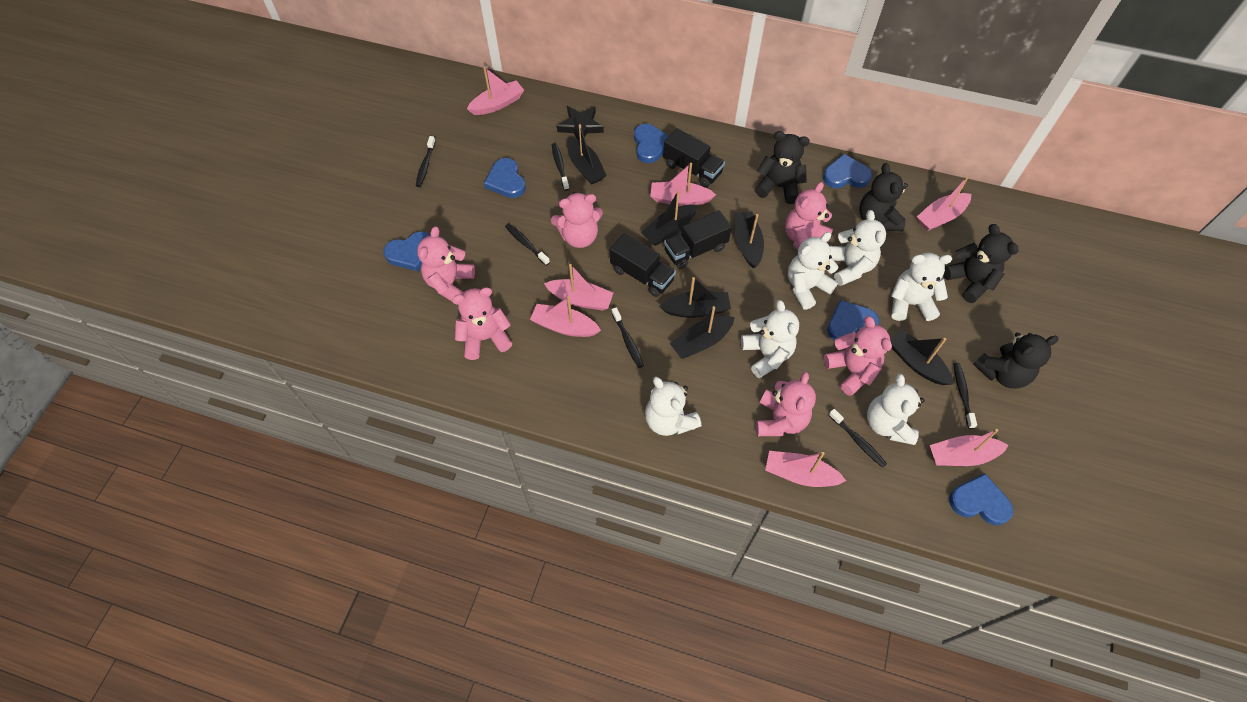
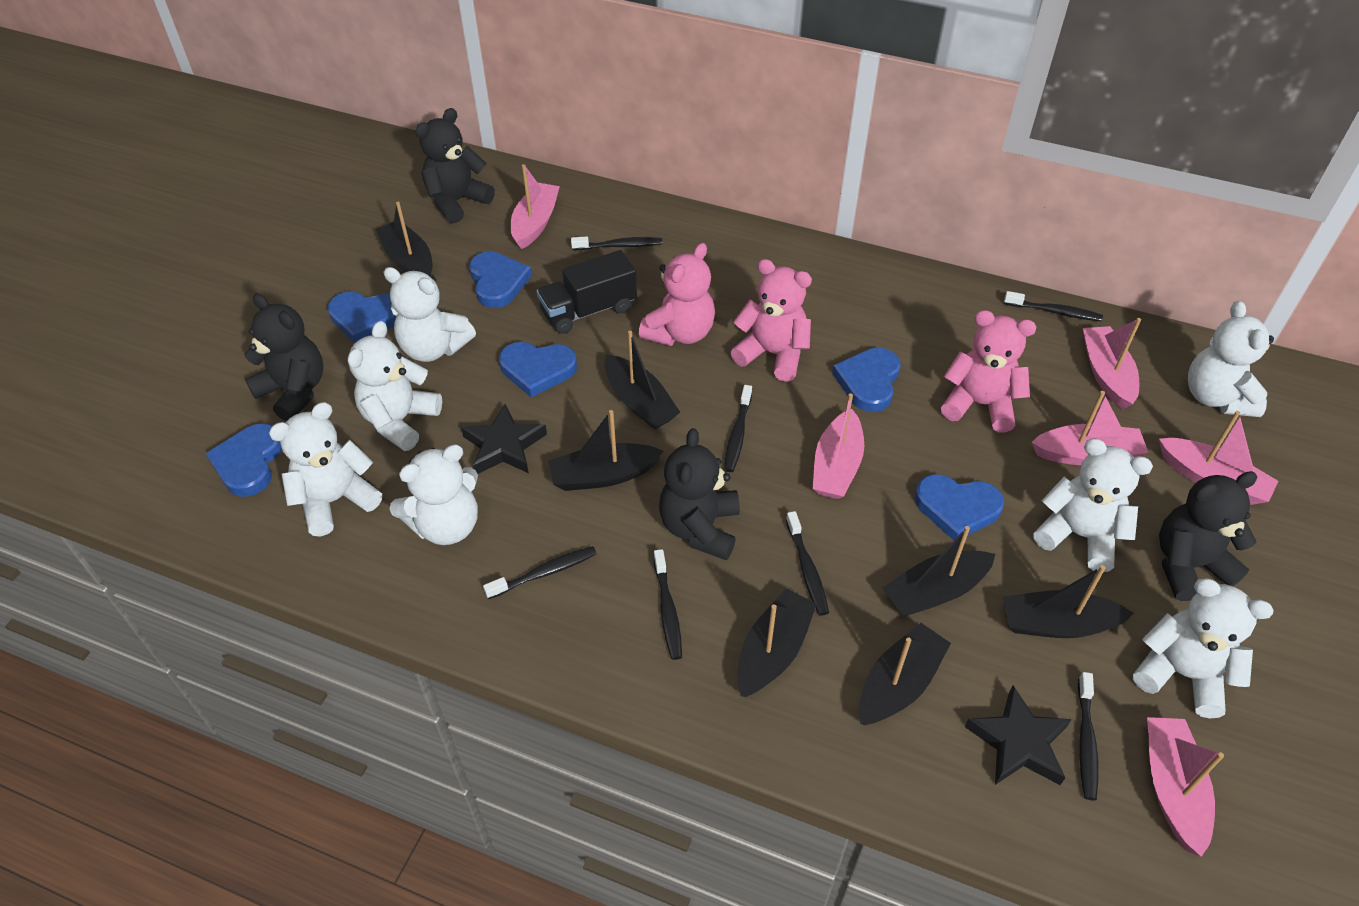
black boat: [567,124,607,184] [641,190,698,246] [659,277,731,318] [670,306,735,359] [734,211,764,268] [890,329,954,385] = 6 -> [376,202,433,275] [548,410,664,491] [604,331,680,430] [737,589,817,697] [859,623,951,725] [882,526,995,616] [1003,565,1134,638] = 7
black star: [557,106,604,140] = 1 -> [461,404,547,474] [965,686,1072,785] = 2
black toothbrush: [416,136,436,187] [505,223,550,265] [552,143,569,191] [612,307,644,368] [829,409,887,468] [953,363,977,429] = 6 -> [483,546,597,599] [571,237,662,250] [654,549,682,660] [724,385,752,472] [786,511,829,616] [1004,291,1103,321] [1078,672,1098,800] = 7
black truck: [610,233,676,297] [663,128,725,188] [664,210,732,269] = 3 -> [537,250,637,334] = 1
pink boat: [467,67,524,115] [530,296,601,337] [544,264,613,310] [650,163,716,206] [765,451,846,487] [917,177,971,231] [930,429,1009,466] = 7 -> [511,164,560,249] [813,393,864,499] [1031,391,1149,465] [1083,318,1141,409] [1147,717,1224,857] [1159,411,1278,505] = 6
pink teddy bear: [417,226,475,302] [452,287,512,360] [551,192,603,248] [756,372,816,436] [785,182,833,251] [823,316,892,396] = 6 -> [639,243,715,346] [730,259,812,382] [941,310,1036,433] = 3
white teddy bear: [645,376,701,436] [741,300,799,378] [788,232,838,310] [830,210,886,286] [867,374,925,445] [891,253,952,321] = 6 -> [269,402,382,537] [347,321,442,451] [383,267,476,362] [390,444,478,545] [1034,438,1153,572] [1133,578,1274,718] [1188,301,1274,417] = 7

